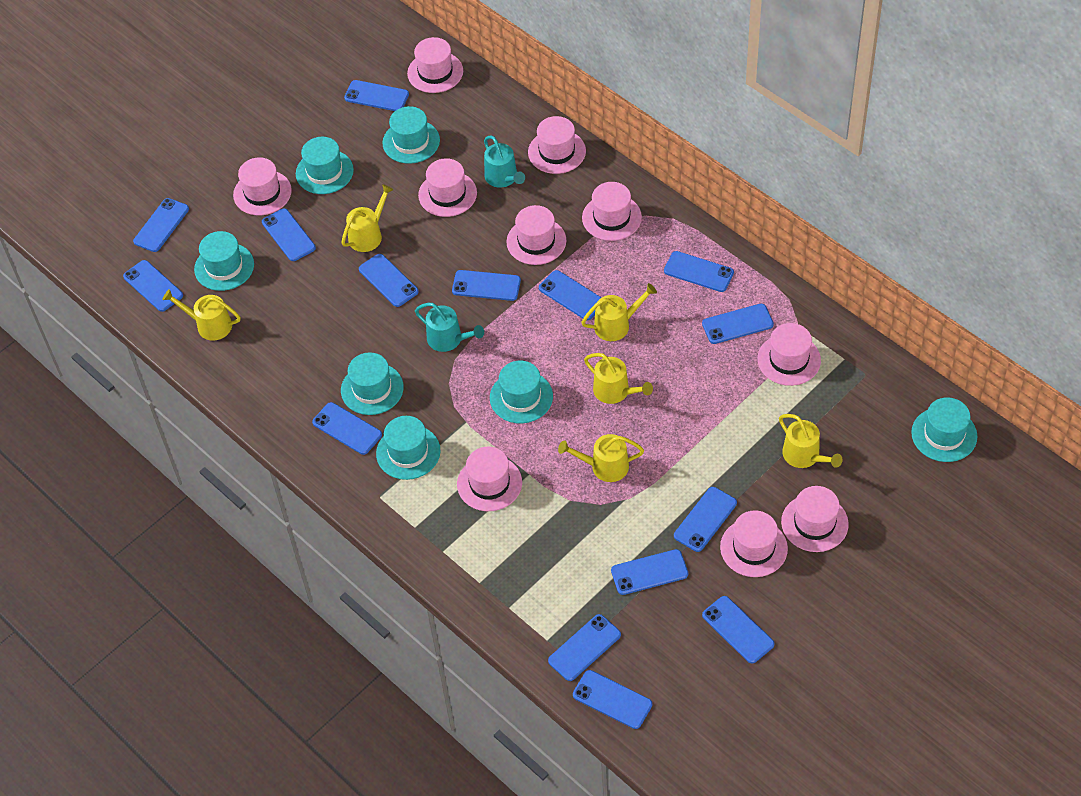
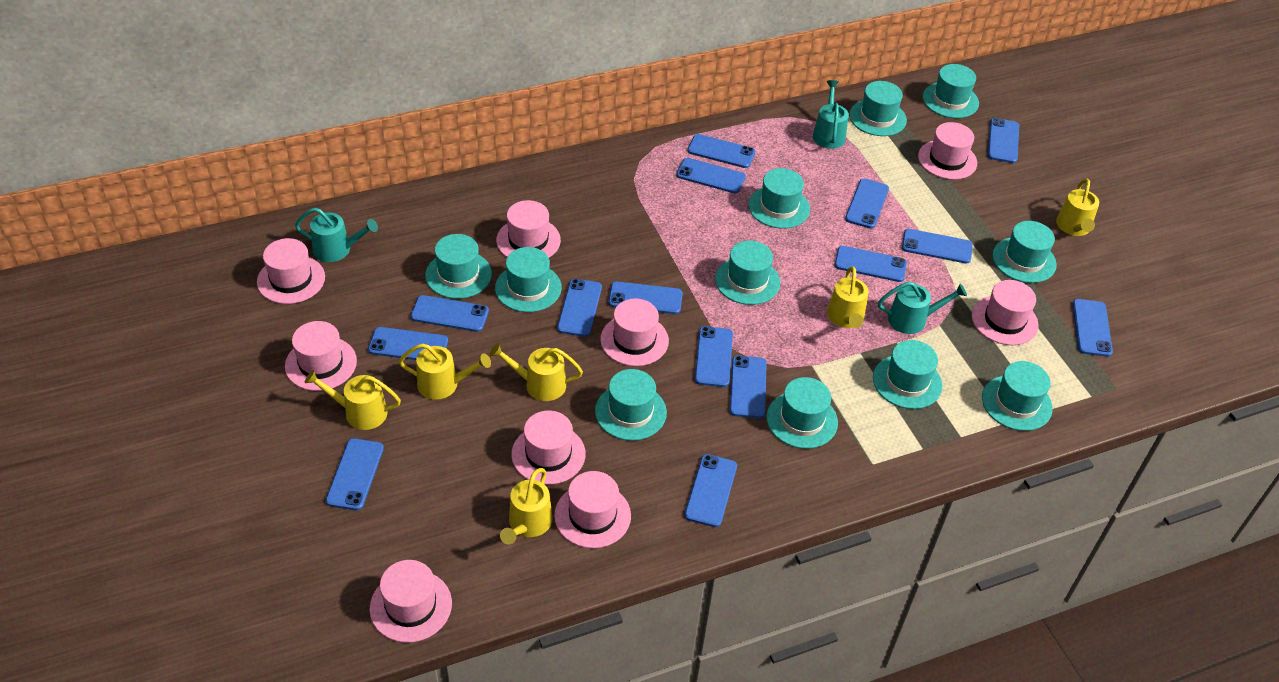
pink hat: [233,157,292,215] [407,37,463,93] [418,158,477,217] [457,447,522,511] [506,205,567,265] [528,116,586,174] [582,182,642,241] [720,510,788,577] [757,323,821,386] [781,486,849,552] = 10 -> [257,238,325,304] [285,321,357,391] [369,560,452,643] [496,200,561,258] [511,411,586,485] [554,471,631,548] [600,298,669,366] [918,122,977,180] [972,280,1039,345] = 9
turquoise hat: [194,231,254,291] [296,137,354,194] [341,352,404,415] [376,416,440,480] [382,106,440,164] [490,361,553,423] [911,397,977,462] = 7 -> [425,234,492,299] [495,247,562,312] [595,369,667,441] [715,241,780,305] [748,168,810,229] [766,377,838,449] [849,81,907,136] [873,340,942,409] [923,64,979,118] [982,361,1053,431] [992,221,1057,283] = 11
turquoise watering can: [415,303,484,352] [484,135,525,188] = 2 -> [295,208,378,262] [813,80,849,149] [878,282,967,334] = 3

